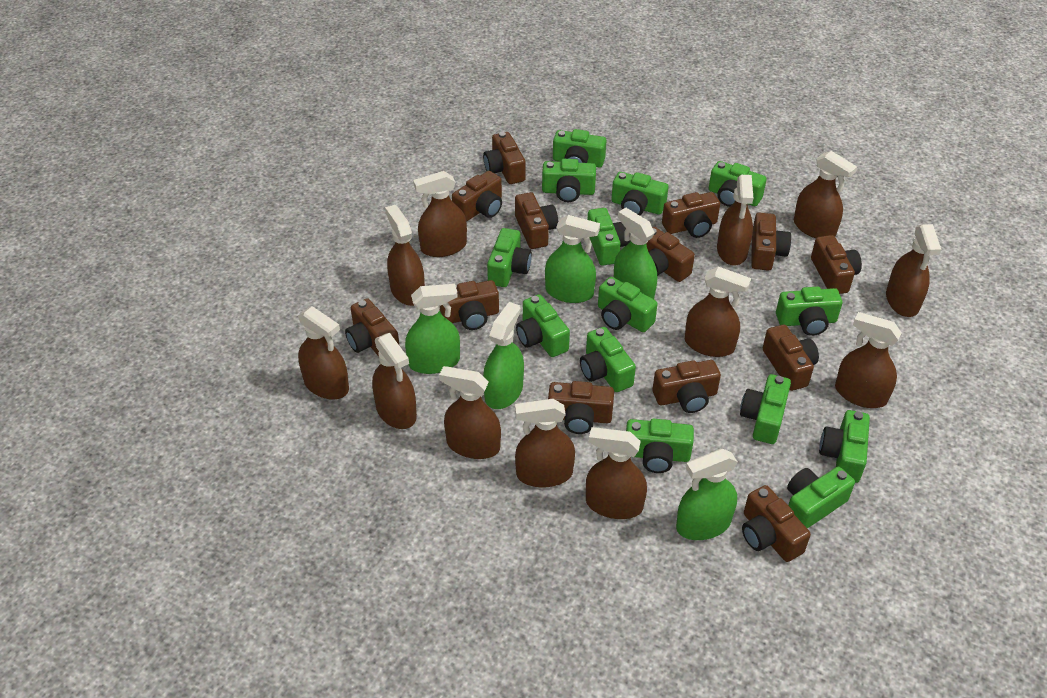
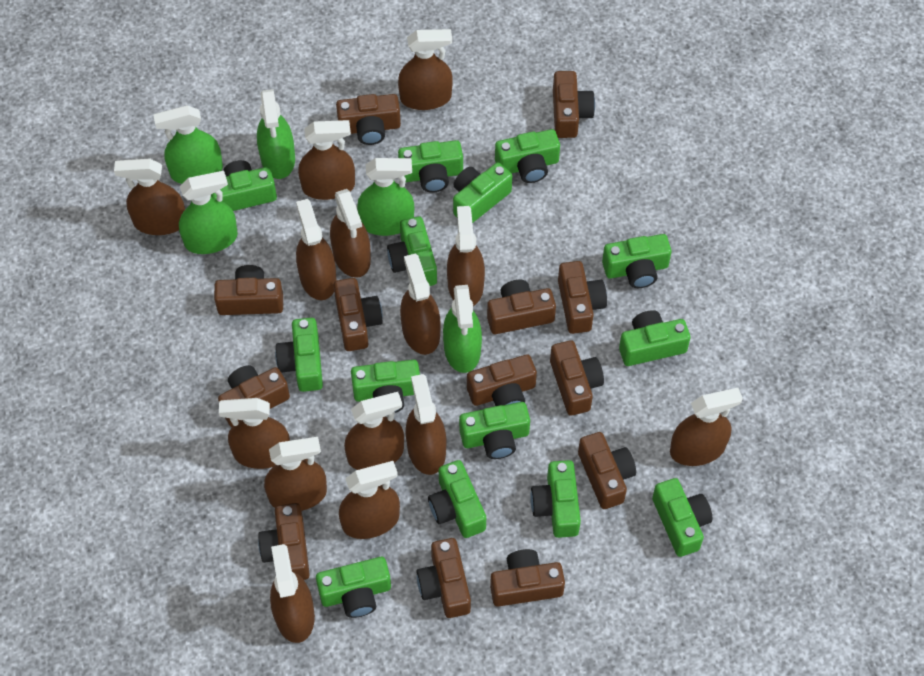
brown spray bottle: [298,306,349,400] [372,333,417,429] [385,205,425,306] [413,171,467,257] [439,366,501,459] [515,399,575,487] [586,427,647,519] [685,267,751,357] [717,175,753,266] [794,151,857,238] [835,312,902,408] [886,224,942,317] = 12 -> [114,159,185,235] [219,398,290,469] [264,437,327,511] [270,544,315,643] [296,199,336,300] [298,120,355,200] [330,189,371,278] [339,461,400,539] [344,392,404,470] [398,29,453,110] [400,253,441,355] [406,374,446,475] [447,206,485,306] [670,388,743,466] = 14

